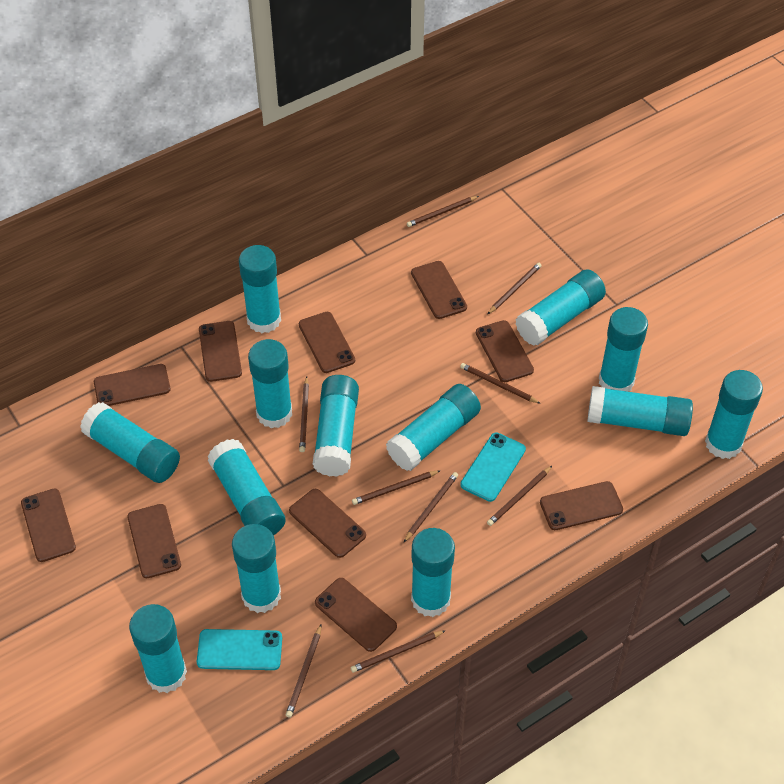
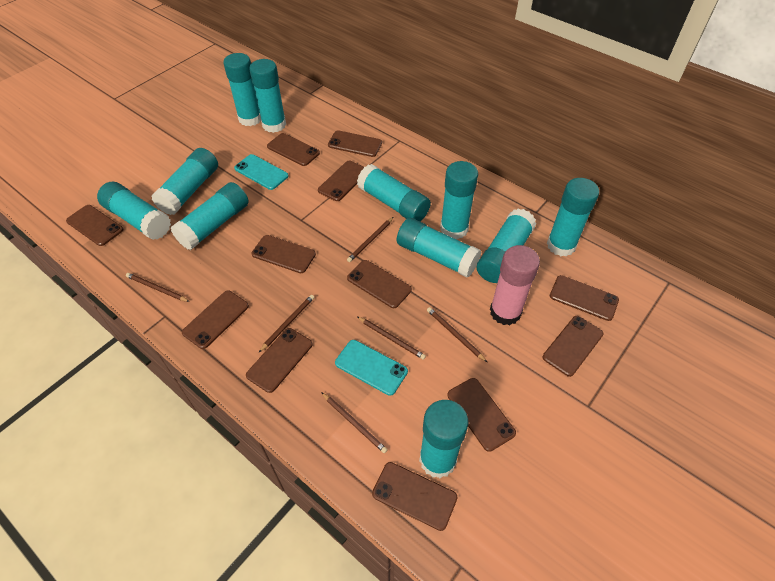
brown pencil: [286,625,321,718] [299,376,309,452] [351,630,446,673] [352,470,441,505] [404,472,458,542] [407,196,479,227] [460,363,541,404] [487,466,552,526] [488,263,542,314] = 9 -> [126,273,190,302] [259,295,314,352] [321,392,388,453] [347,217,394,262] [357,317,426,360] [427,307,487,362] = 6
brown phone: [21,488,76,562] [94,364,171,406] [127,504,181,578] [199,321,242,382] [289,489,366,558] [299,312,355,373] [315,578,397,652] [411,261,467,319] [476,320,534,382] [540,481,623,530] = 10 -> [66,205,123,246] [182,291,249,349] [246,328,313,393] [252,235,316,273] [267,133,320,166] [318,161,364,201] [328,130,382,157] [347,260,412,308] [372,462,458,531] [447,378,516,452] [542,316,603,377] [550,275,619,321] = 12
pink glue stick: none = 0 -> [490,245,540,325] = 1
turquoise glue stick: [80,402,180,483] [129,604,187,693] [207,439,286,535] [232,524,281,613] [239,245,281,333] [248,339,292,428] [313,375,359,477] [386,384,481,471] [411,528,455,617] [515,269,606,346] [588,386,693,436] [599,307,648,392] [705,370,763,459] = 13 -> [97,182,171,240] [151,148,218,215] [171,182,249,250] [223,53,261,126] [249,59,286,133] [357,164,431,221] [397,218,481,278] [419,400,468,478] [440,161,478,239] [477,208,536,283] [547,178,599,257] = 11

